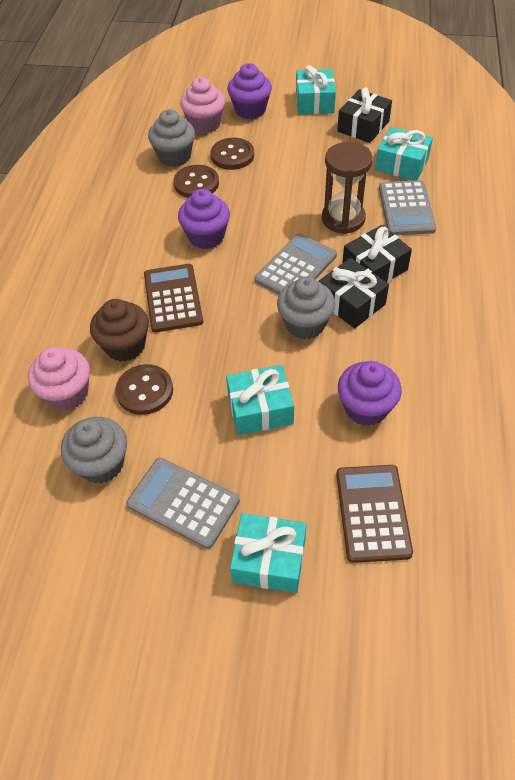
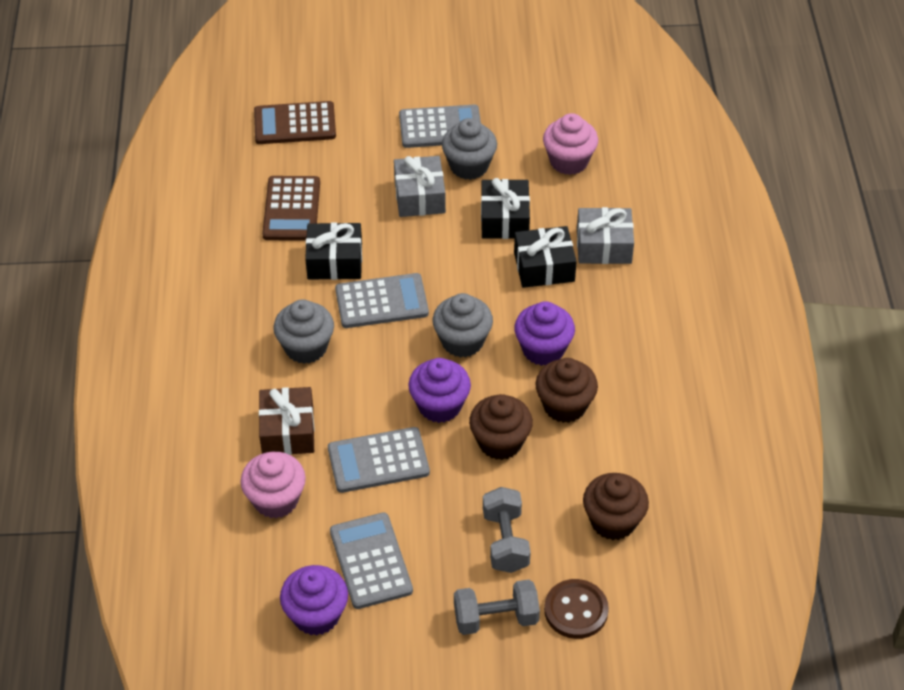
brown button: [115,364,173,415] [173,165,219,198] [211,138,254,170] = 3 -> [544,579,609,639] = 1
brown cupcake: [90,299,149,362] = 1 -> [469,394,533,460] [535,358,598,423] [583,473,649,540] = 3
brown gift: none = 0 -> [259,387,315,455] = 1
brown hourglass: [322,142,373,234] = 1 -> none = 0
grey calculator: [126,458,240,549] [255,234,337,295] [379,180,436,235] = 3 -> [328,427,430,493] [330,512,413,609] [335,273,429,328] [399,104,481,148] = 4
grey dumbbell: none = 0 -> [454,580,540,635] [483,487,531,573] = 2
grey gift: none = 0 -> [394,156,446,217] [577,207,634,264] = 2
turquoise gift: [226,365,294,435] [230,513,306,593] [296,65,336,115] [375,127,433,181] = 4 -> none = 0

